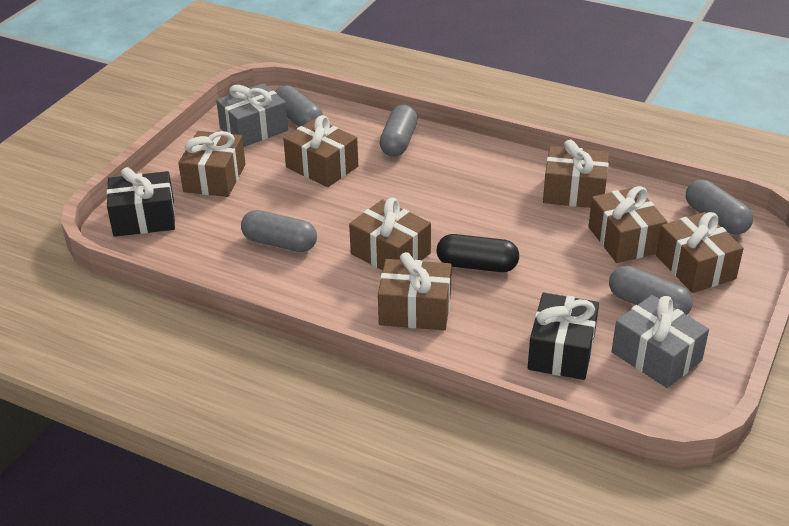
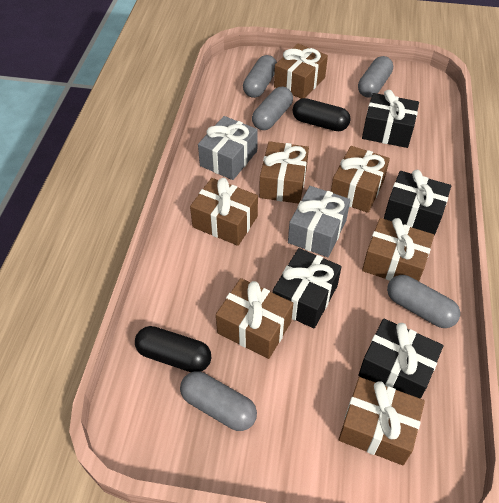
black capsule: [437,234,519,272] = 1 -> [135,326,211,372] [293,98,351,131] = 2
black gift: [107,167,175,237] [528,293,599,380] = 2 -> [273,248,342,328] [358,319,443,399] [362,90,419,148] [384,170,451,236] = 4

